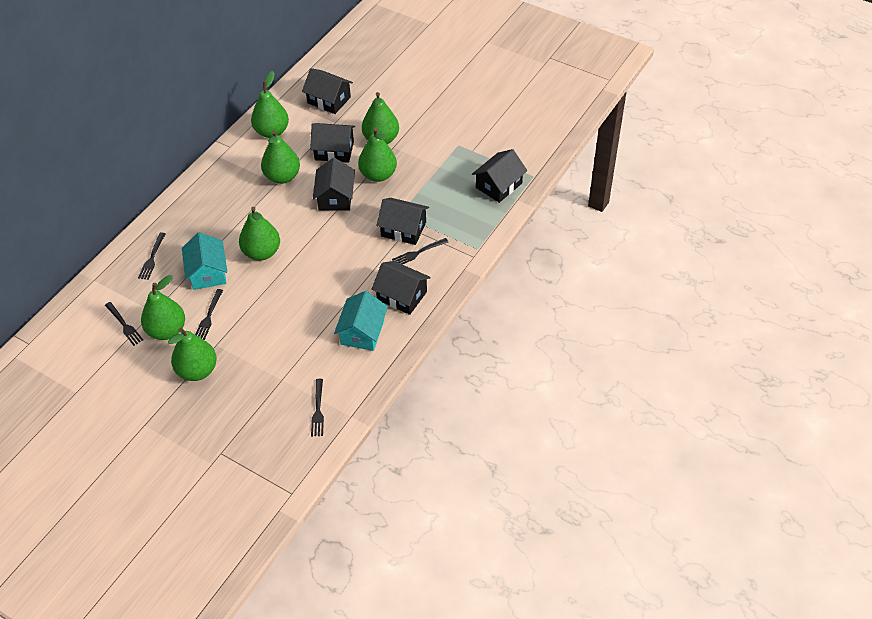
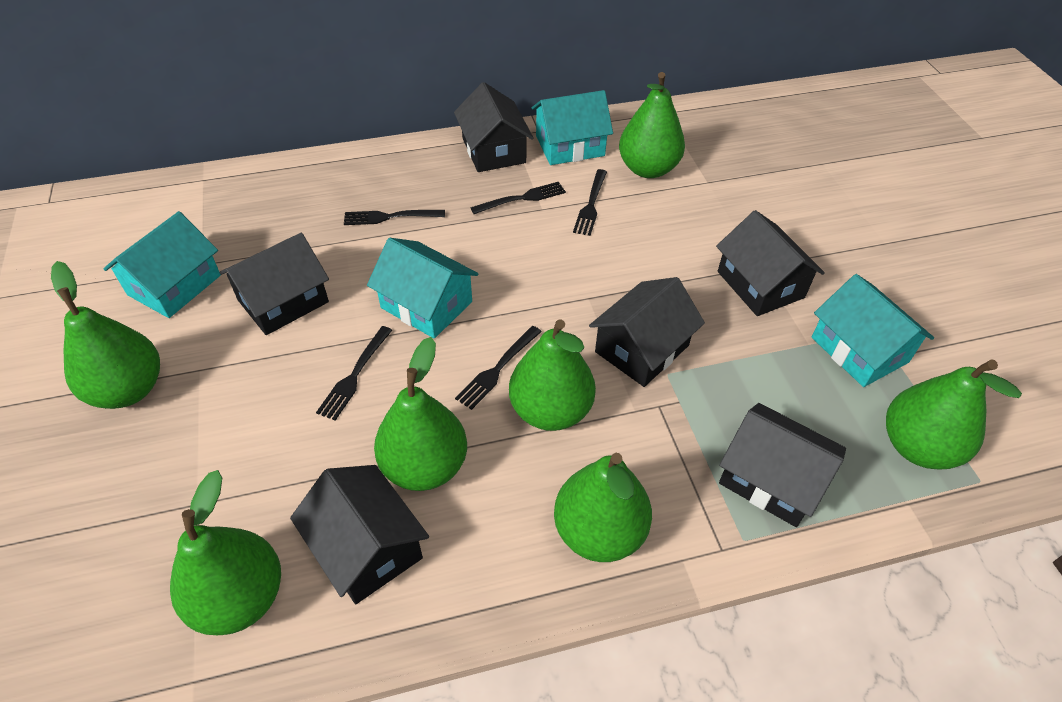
turquoise house: [182,232,227,290] [334,291,388,351] = 2 -> [103,211,221,318] [367,238,478,339] [532,90,613,165] [812,274,934,387] = 4

